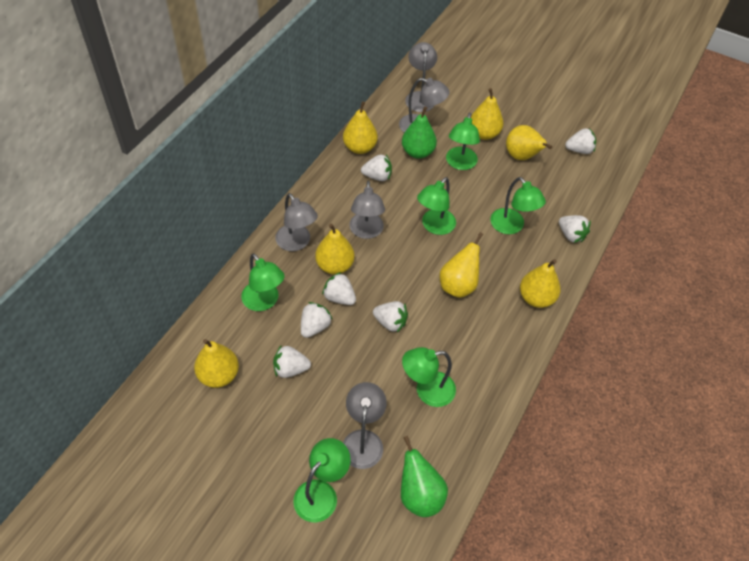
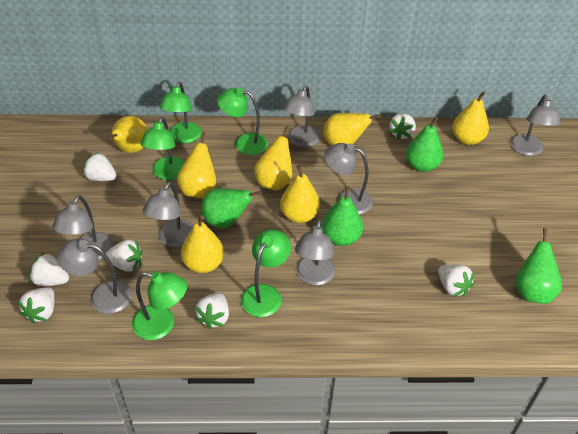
green lamp: [241,253,285,311] [293,438,351,522] [402,347,456,407] [417,177,456,235] [446,113,480,170] [490,177,546,234] = 6 -> [132,271,187,340] [140,117,185,180] [159,82,202,144] [217,88,268,155] [241,229,291,317] = 5
green pear: [401,436,448,517] [402,107,437,159] = 2 -> [201,188,262,228] [322,187,363,246] [406,117,444,172] [515,228,562,304] = 4
grey lamp: [275,193,318,251] [343,382,387,469] [349,181,385,239] [399,78,450,133] [405,42,437,112] = 5 -> [52,195,113,260] [57,238,132,314] [143,182,194,248] [283,86,320,147] [295,219,335,285] [324,143,373,215] [510,95,561,156] = 7

